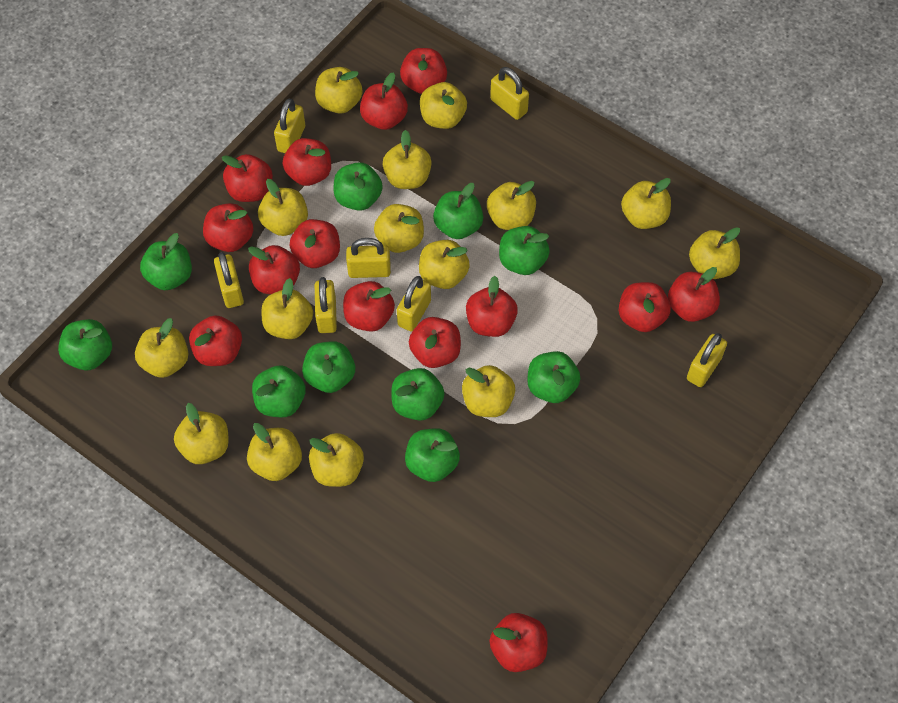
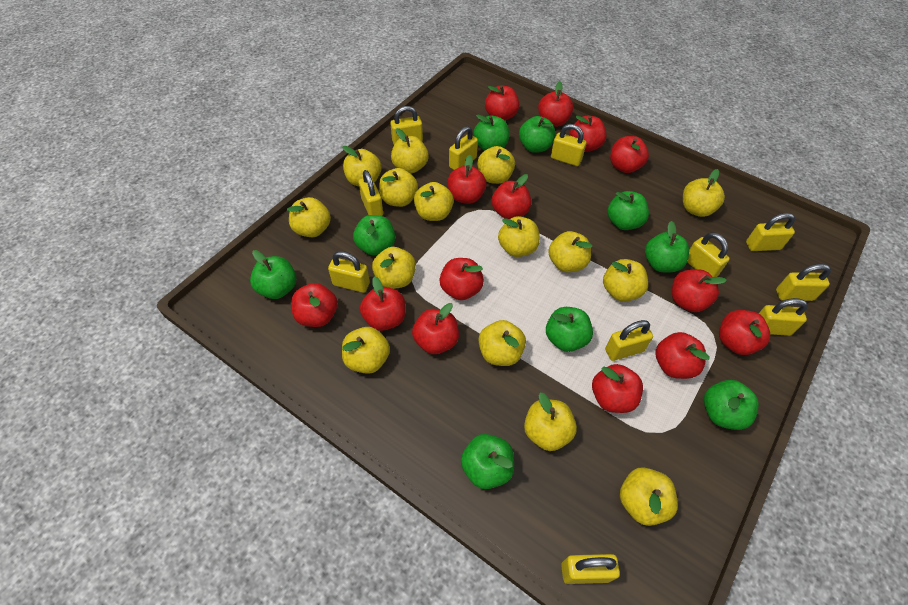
green apple: [58,319,112,371] [140,233,192,290] [252,365,306,417] [302,341,355,393] [333,162,383,211] [391,368,444,421] [405,428,460,482] [433,183,483,239] [499,226,550,275] [527,351,580,403] = 10 -> [250,250,296,299] [353,215,395,256] [461,434,514,489] [473,114,509,151] [519,116,555,153] [546,307,593,352] [607,191,649,230] [645,221,689,272] [704,380,759,430] = 9
yellow padlock: [214,252,244,308] [274,98,305,153] [315,277,337,333] [346,238,391,278] [397,276,431,332] [490,67,529,120] [687,333,727,387] = 7 -> [328,251,370,293] [359,170,383,216] [390,106,423,144] [449,126,478,170] [551,124,586,166] [561,554,620,584] [605,320,653,361] [687,232,730,277] [746,213,795,251] [759,298,808,336] [776,264,831,301] = 11

